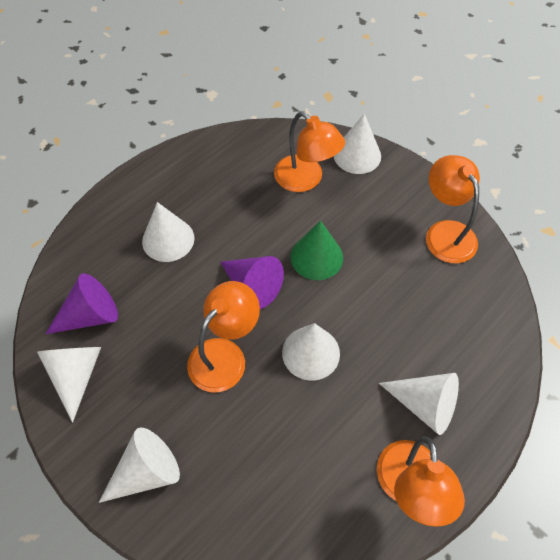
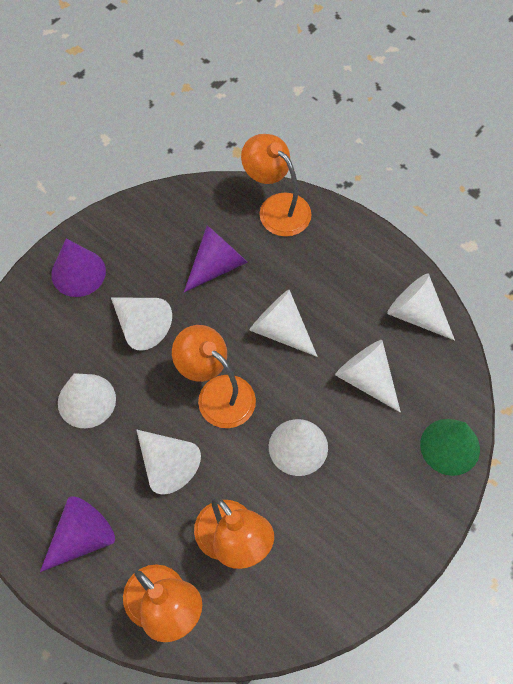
purple cone: [46,273,118,334] [220,256,284,309] = 2 -> [40,497,115,572] [51,239,106,297] [184,226,248,292] = 3
white cone: [37,347,101,423] [99,428,180,503] [142,202,195,262] [282,323,340,381] [334,114,381,174] [379,373,459,435] = 6 -> [58,373,116,428] [111,297,172,351] [136,430,201,494] [249,290,318,357] [269,419,328,476] [335,340,401,413] [387,273,455,340] = 7

